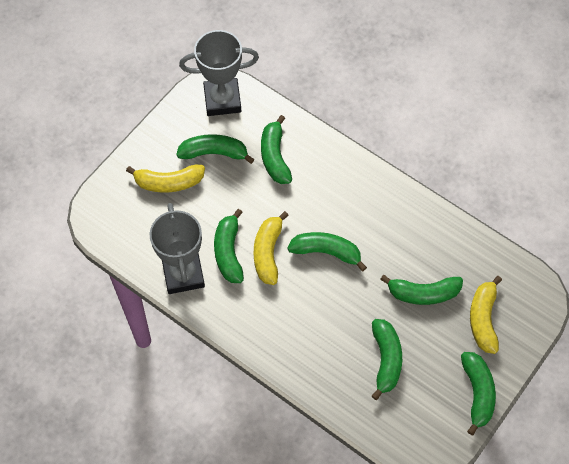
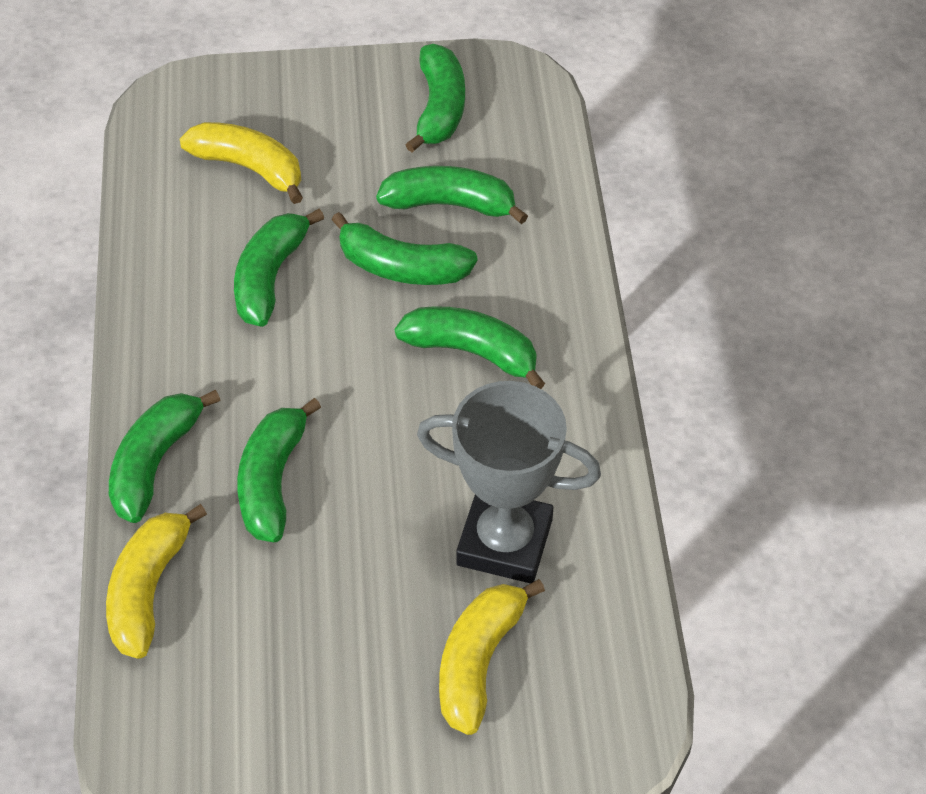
grey trophy: [149,203,205,294] [179,30,259,116] = 2 -> [417,381,601,584] = 1

